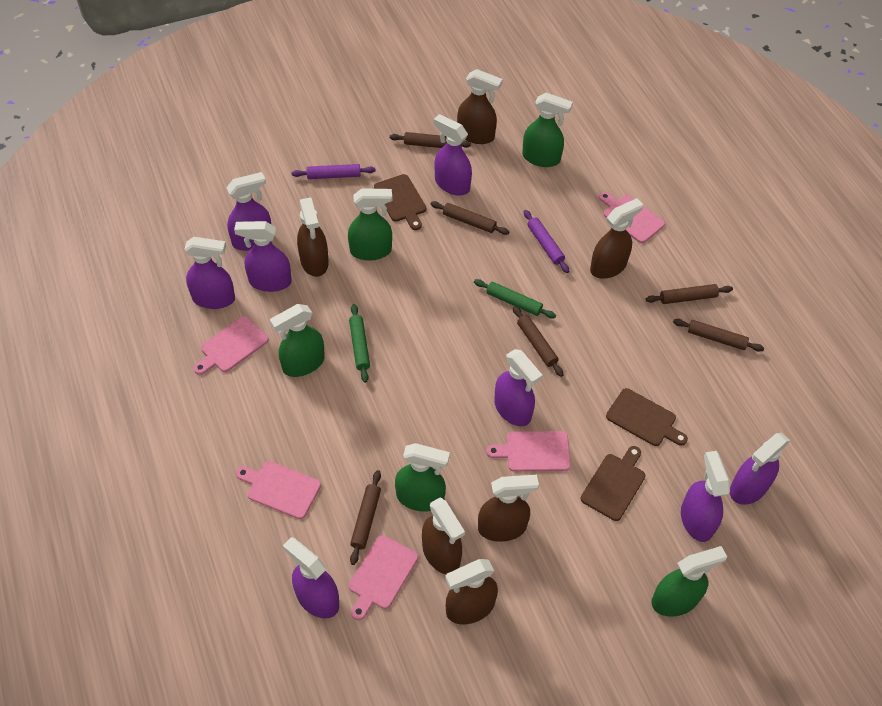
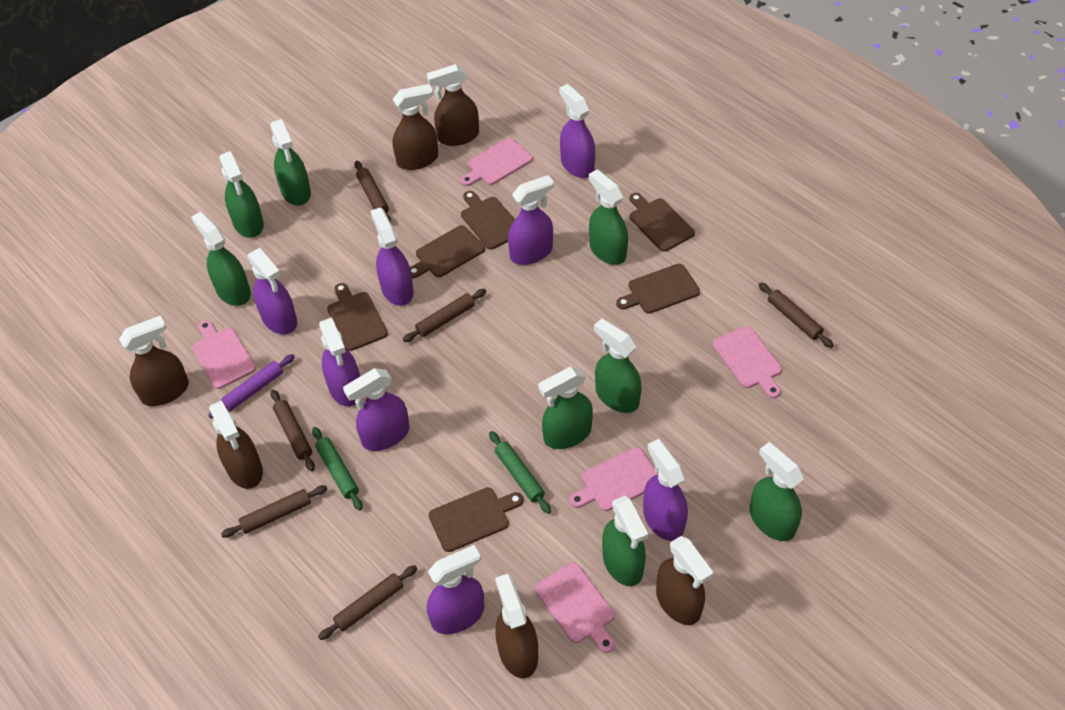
brown cutting board: [374,174,426,230] [581,446,645,521] [606,388,688,446] = 3 -> [327,283,388,351] [410,225,485,278] [429,487,524,552] [461,191,515,249] [616,264,700,314] [629,193,695,252] = 6
green spray bottle: [270,304,325,377] [348,188,392,260] [395,443,450,512] [522,93,573,167] [651,546,727,617] = 5 -> [191,212,251,306] [219,151,264,238] [270,119,311,206] [538,367,593,449] [589,169,628,265] [594,319,642,413] [602,496,648,586] [750,442,804,541] = 8
purple rolling pin: [292,164,376,179] [524,210,569,273] = 2 -> [208,354,295,418] = 1

